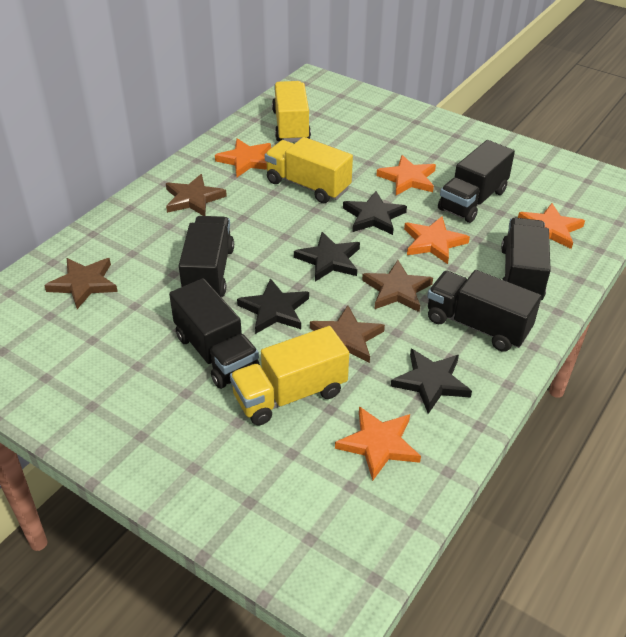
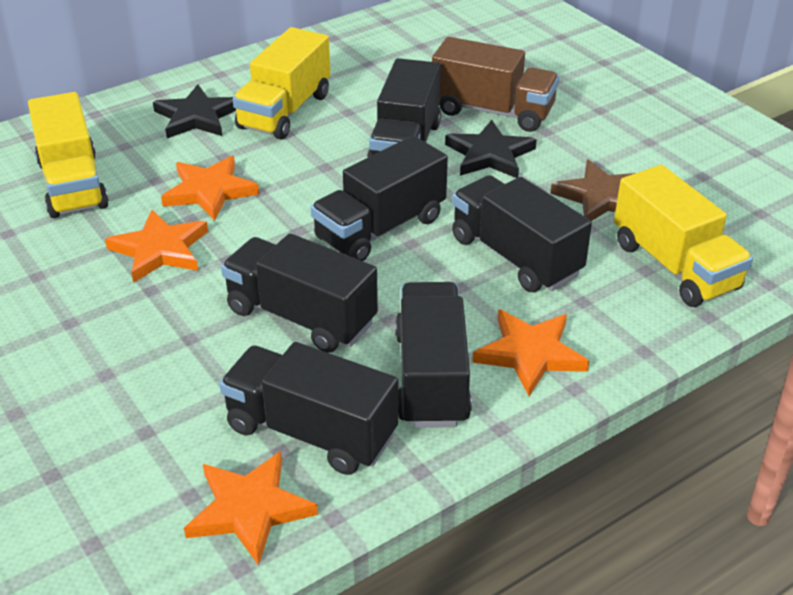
black star: [237,278,309,334] [294,232,360,282] [343,191,407,235] [391,349,472,414] = 4 -> [153,84,236,138] [445,120,537,178] = 2
black truck: [169,278,260,389] [179,216,234,297] [427,270,542,352] [438,140,515,223] [501,218,551,300] = 5 -> [219,342,398,475] [221,233,378,353] [311,135,448,261] [367,58,441,158] [395,282,472,428] [452,175,592,292] = 6
brown star: [44,258,118,309] [166,174,227,216] [310,305,385,363] [362,260,433,312] = 4 -> [550,160,635,221] = 1
brown truck: none = 0 -> [432,37,559,132] = 1
orange star: [215,138,271,177] [335,406,421,481] [376,155,436,195] [404,216,470,264] [518,203,585,249] = 5 -> [105,210,208,283] [161,156,259,221] [184,451,318,565] [473,309,589,396] = 4

